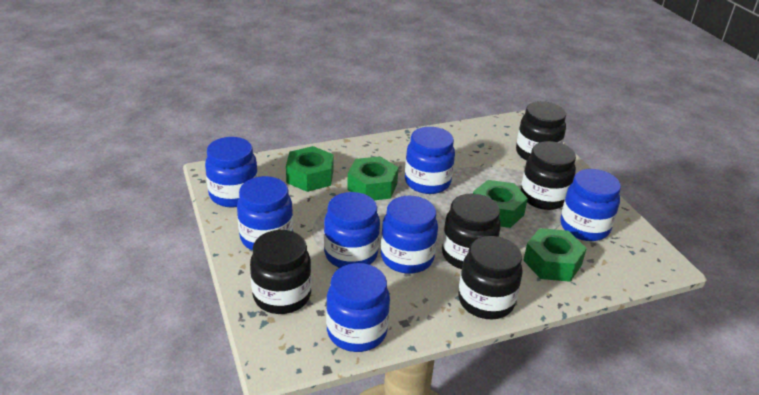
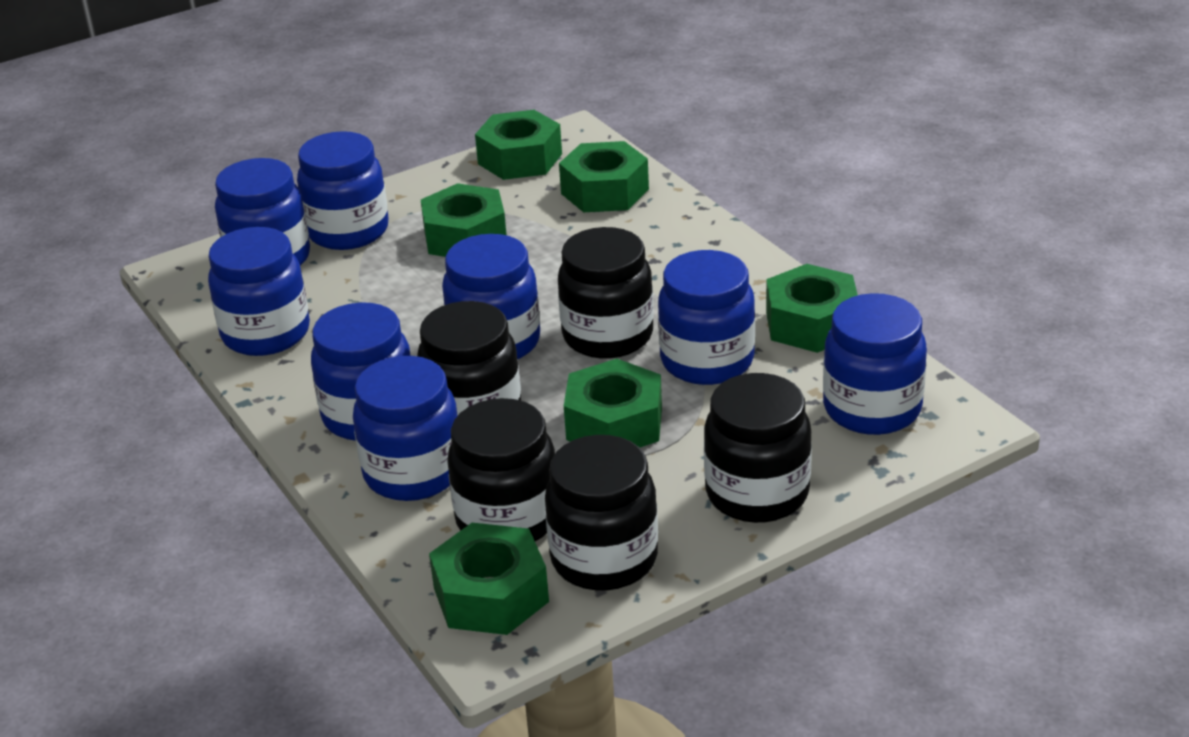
blue jar: [205,137,258,207] [237,176,293,250] [324,192,380,268] [326,263,390,352] [381,196,438,274] [405,127,455,194] [560,169,621,241] = 7 -> [208,227,310,356] [215,158,310,265] [297,131,388,250] [311,303,411,441] [353,356,458,501] [442,234,540,360] [658,250,755,385] [823,293,927,435] = 8
green nut: [286,146,334,192] [347,156,399,200] [473,180,528,228] [523,228,587,282] = 4 -> [421,183,507,257] [429,523,549,635] [475,110,562,180] [559,141,649,212] [564,359,662,448] [766,264,858,353] = 6

